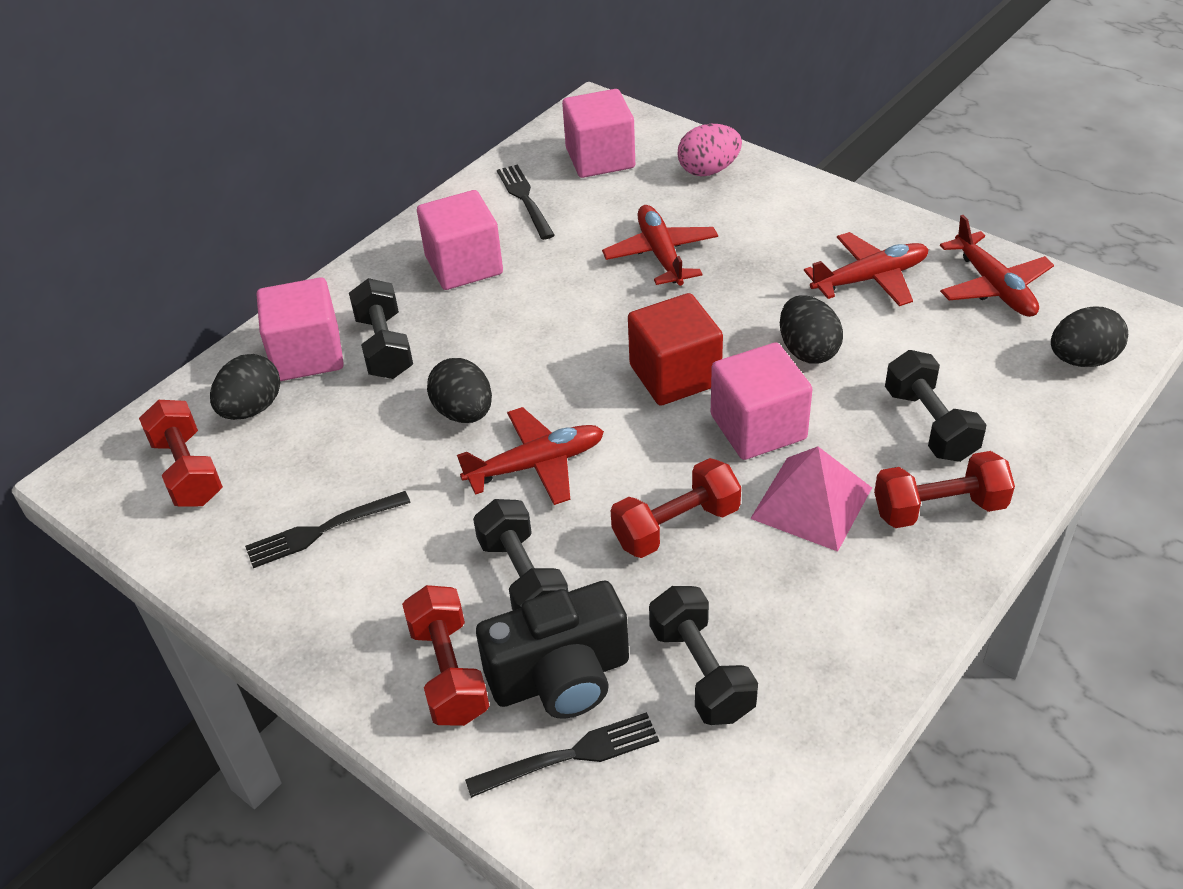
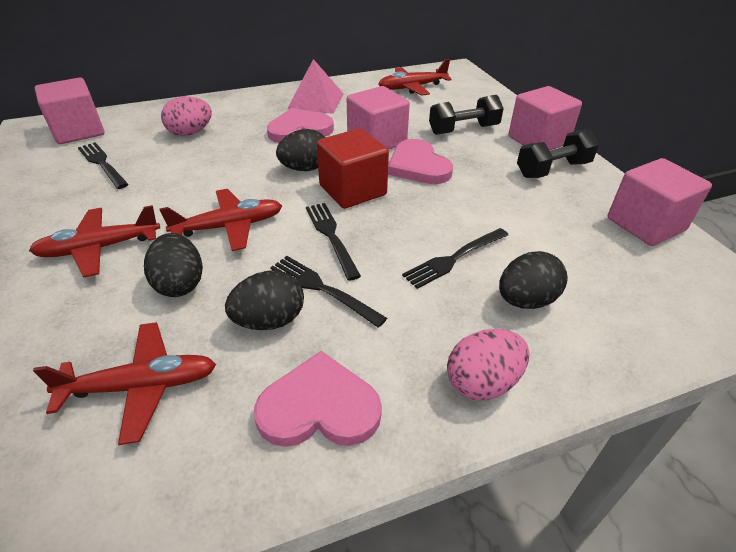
black camera: [476,581,629,719] = 1 -> none = 0
black dumbbell: [349,278,413,379] [473,499,568,610] [649,586,758,725] [885,350,987,462] = 4 -> [429,95,504,135] [517,129,599,178] = 2
black fork: [245,491,411,568] [465,712,659,798] [497,164,555,240] = 3 -> [78,142,128,189] [270,256,387,328] [306,203,361,281] [402,228,508,289] = 4
pink egg: [677,124,742,176] = 1 -> [161,96,212,136] [447,329,530,400] = 2
pink heart: none = 0 -> [254,351,382,447] [267,108,334,143] [388,139,453,184] = 3
red dumbbell: [139,400,223,506] [402,585,489,726] [611,458,741,558] [874,451,1015,528] = 4 -> none = 0

